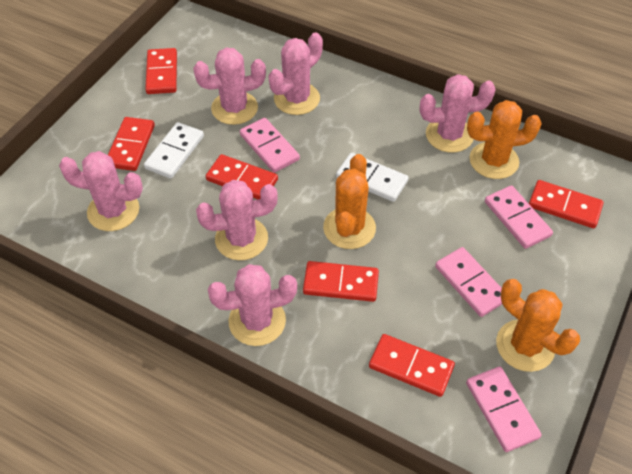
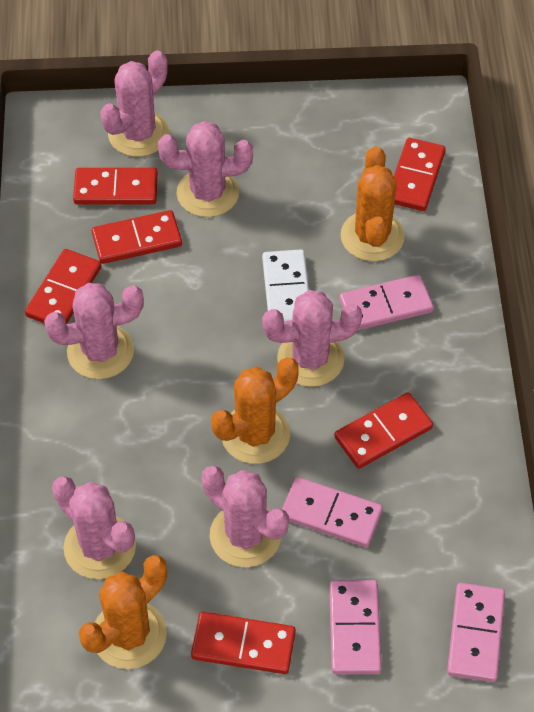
white domino: [144,122,204,178] [336,153,408,202] = 2 -> [262,250,309,321] = 1

